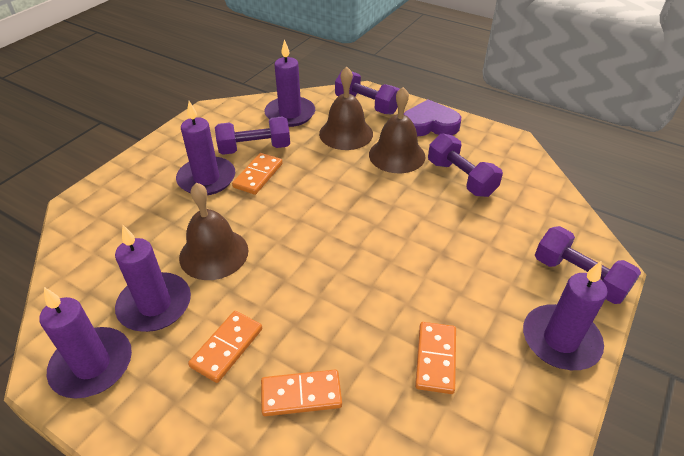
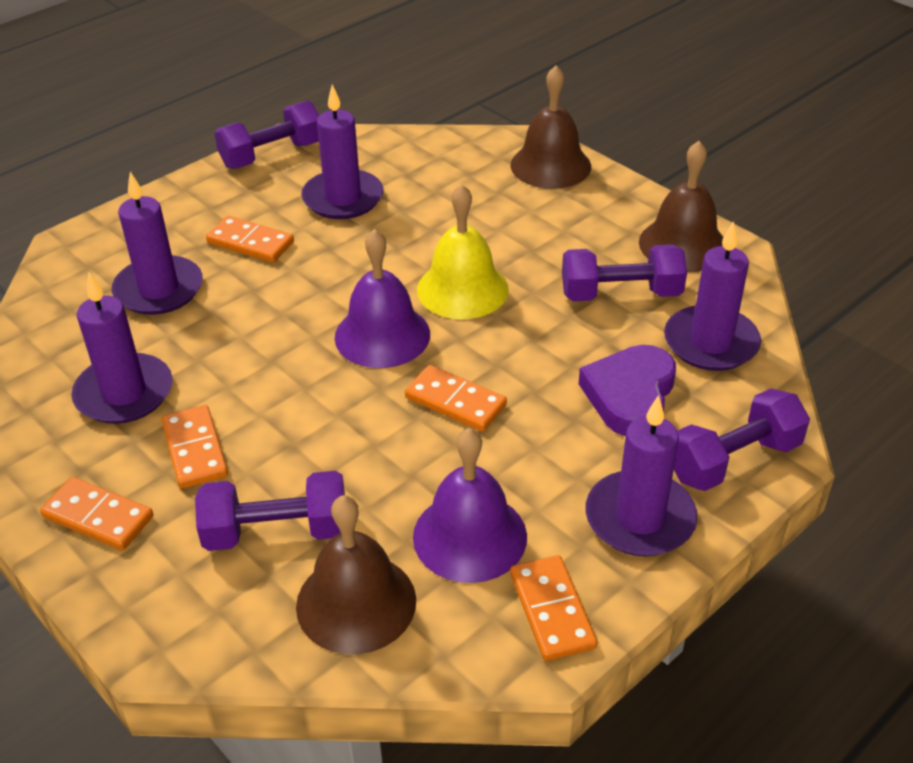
orange domino: [188,311,262,383] [232,153,283,195] [261,370,342,416] [415,322,456,394] = 4 -> [40,477,153,550] [161,405,228,489] [206,216,294,263] [405,365,507,432] [510,555,597,661] = 5
purple bell: none = 0 -> [335,229,430,368] [413,428,527,583] = 2
yellow bell: none = 0 -> [417,184,509,319] = 1

